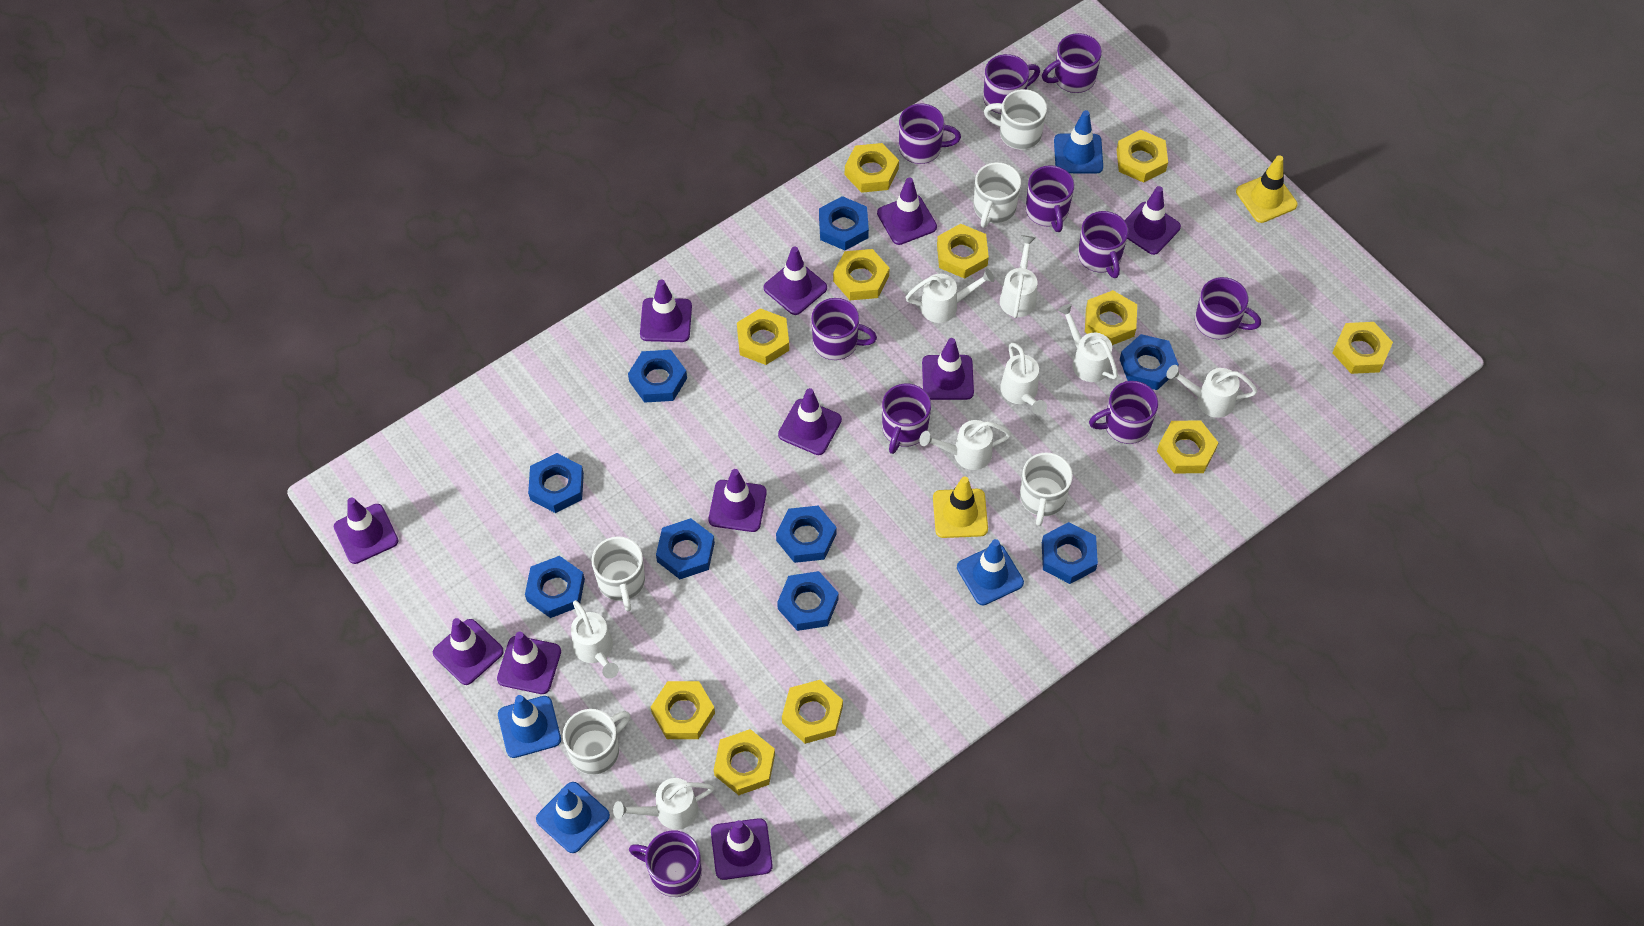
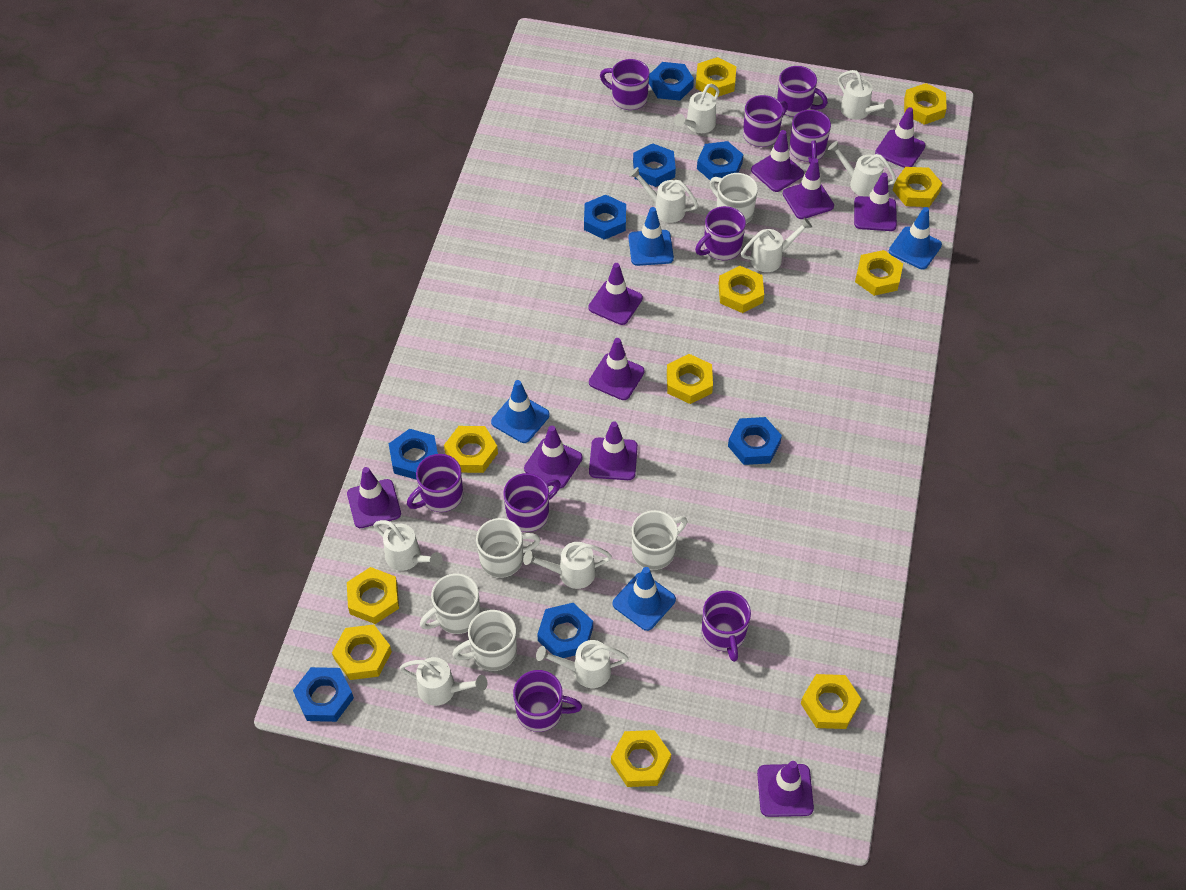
blue nut: [525,556,585,618] [528,453,584,513] [628,350,687,403] [656,518,715,579] [776,506,837,563] [777,571,839,631] [819,196,869,250] [1042,522,1098,584] [1119,334,1179,390] = 9 -> [293,667,354,722] [389,429,438,480] [537,603,593,658] [584,195,626,240] [633,143,676,187] [649,62,694,101] [697,141,744,180] [728,417,782,465] = 8
purple mug: [629,830,702,897] [811,298,877,360] [882,383,931,454] [899,104,961,164] [983,54,1040,114] [1026,165,1074,232] [1042,33,1102,93] [1078,211,1128,278] [1089,381,1158,444] [1195,277,1261,339] = 10 -> [407,454,463,512] [503,473,561,532] [513,670,582,732] [600,59,650,110] [695,206,746,260] [701,591,751,662] [743,95,788,147] [777,66,828,117] [789,110,831,163] = 9
purple traffic cone: [334,497,399,564] [433,618,504,685] [497,632,561,694] [640,279,692,342] [709,469,767,532] [711,818,773,880] [764,247,827,315] [778,388,842,455] [877,178,937,245] [922,338,974,400] [1124,186,1181,255] = 11 -> [347,467,401,528] [524,426,583,488] [588,263,643,325] [589,338,645,400] [589,421,638,480] [751,130,804,192] [757,761,814,817] [783,158,834,219] [854,173,897,231] [875,107,926,168] = 10
white watering can: [571,600,619,678] [613,778,714,830] [905,269,995,323] [919,420,1011,470] [1000,235,1037,318] [1000,343,1047,415] [1058,304,1118,382] [1166,365,1258,418] = 8 -> [373,520,443,571] [400,657,488,706] [523,542,612,589] [536,640,629,688] [629,167,698,223] [674,84,720,133] [741,218,812,272] [828,141,896,197] [838,70,894,120] = 9
yellow traffic cone: [933,476,988,538] [1236,155,1298,223] = 2 -> none = 0

